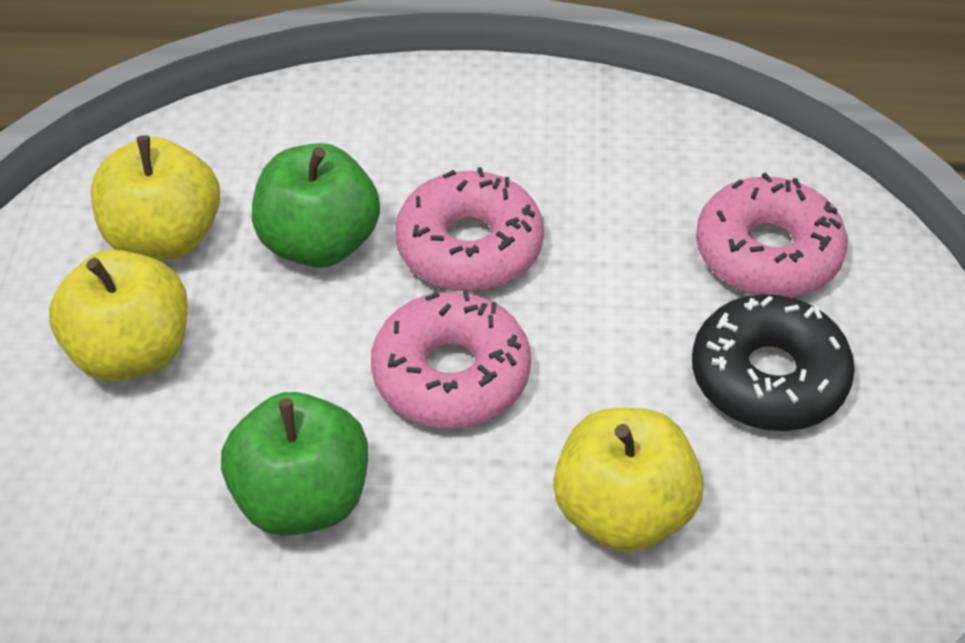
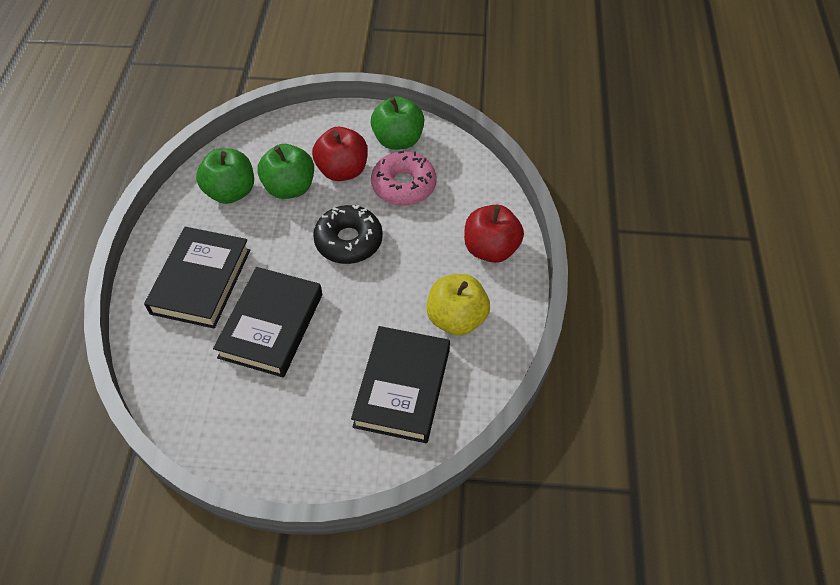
black book: none = 0 -> [144,227,250,329] [213,267,322,378] [351,326,450,443] = 3
green apple: [221,392,368,536] [252,143,380,268] = 2 -> [196,148,254,204] [257,144,314,199] [371,96,424,150] = 3
pink donut: [371,290,531,428] [395,167,544,292] [696,172,847,297] = 3 -> [371,150,437,206] = 1
red apple: none = 0 -> [312,127,368,181] [464,205,524,263] = 2
yellow apple: [49,249,188,382] [91,135,220,260] [553,408,704,553] = 3 -> [426,274,490,336] = 1

